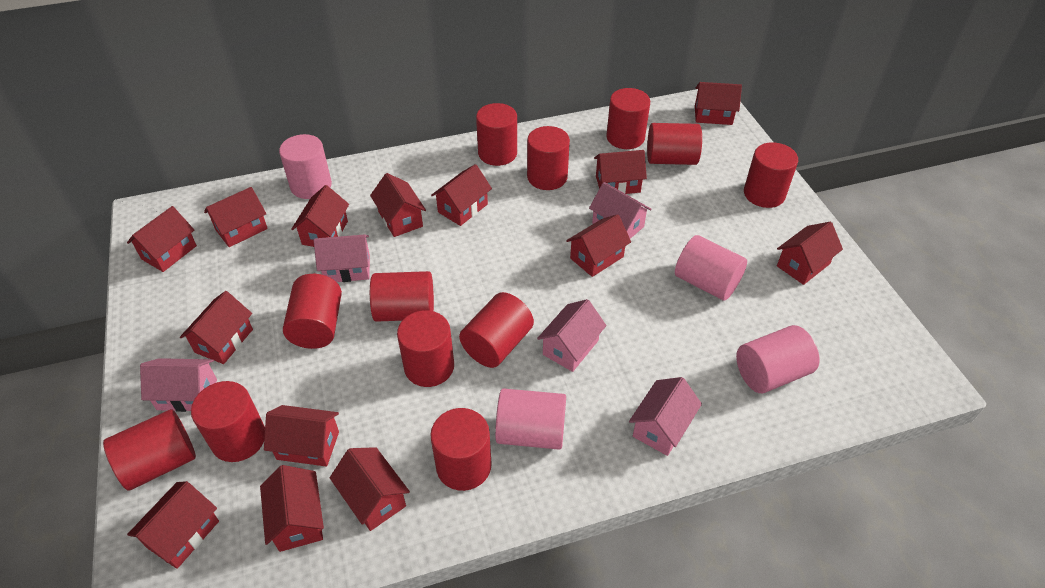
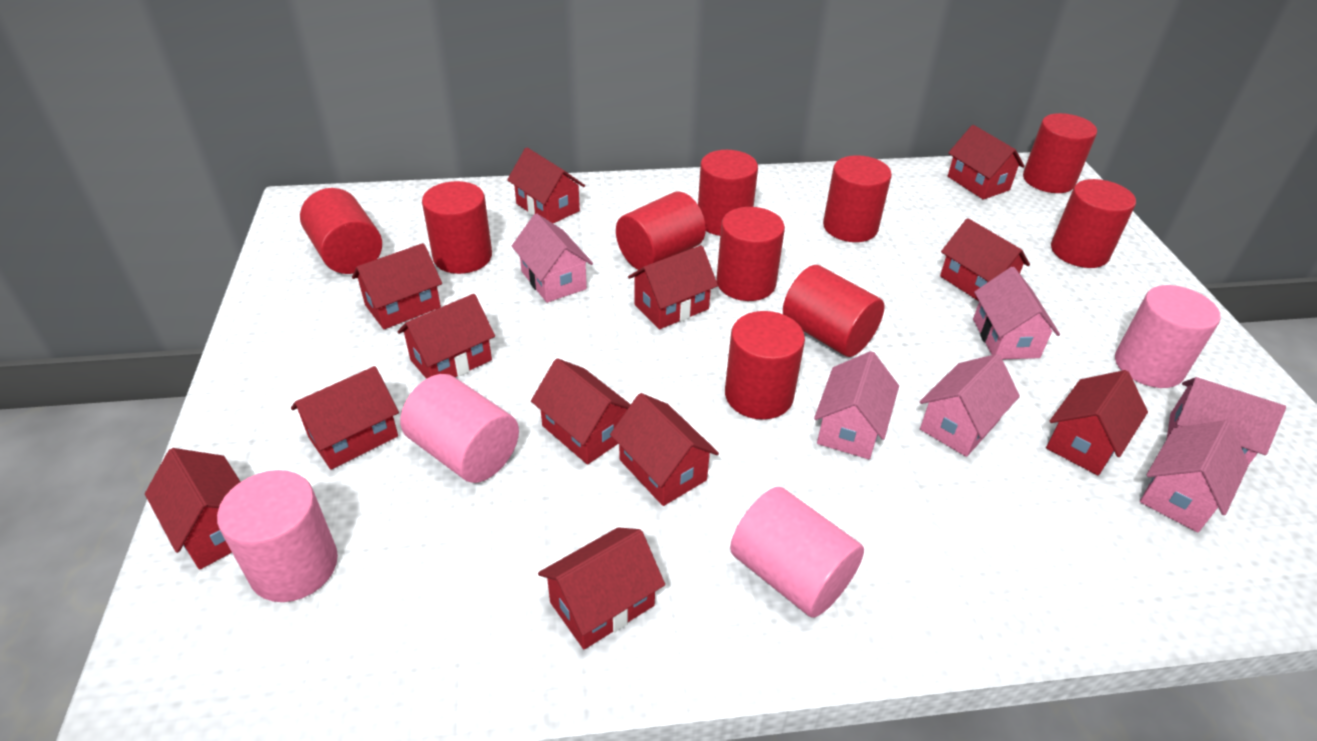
pink house: [140,358,217,412] [314,234,370,282] [537,299,606,372] [589,182,652,239] [629,377,702,456] = 5 -> [512,213,593,303] [814,351,899,459] [920,354,1020,457] [973,267,1060,359] [1140,420,1249,532] [1167,377,1286,464] = 6
red cylinder: [103,409,196,491] [191,381,265,462] [283,274,342,349] [370,271,434,322] [397,310,454,387] [430,408,492,491] [459,292,534,368] [476,103,517,166] [527,126,570,190] [606,88,650,149] [647,123,702,165] [744,142,798,208] = 12 -> [300,188,382,274] [422,181,492,274] [616,192,706,270] [698,150,758,236] [716,207,785,301] [725,311,805,420] [783,265,885,357] [823,155,892,242] [1023,113,1097,193] [1051,179,1136,268] = 10
red house: [127,206,197,272] [127,481,219,569] [180,291,253,364] [204,187,268,247] [260,465,324,552] [264,405,339,467] [292,185,349,247] [330,447,410,531] [370,173,426,237] [431,164,492,226] [566,214,631,277] [594,150,647,194] [695,82,742,125] [777,222,843,285] = 14 -> [145,448,241,570] [291,366,399,469] [352,243,442,329] [397,294,495,379] [507,148,585,223] [531,358,631,465] [538,527,665,649] [610,393,719,506] [628,245,718,329] [940,218,1030,301] [948,125,1025,200] [1046,370,1148,475] = 12

